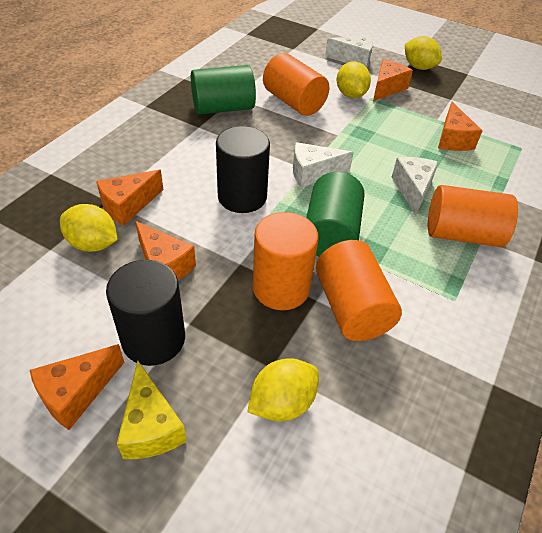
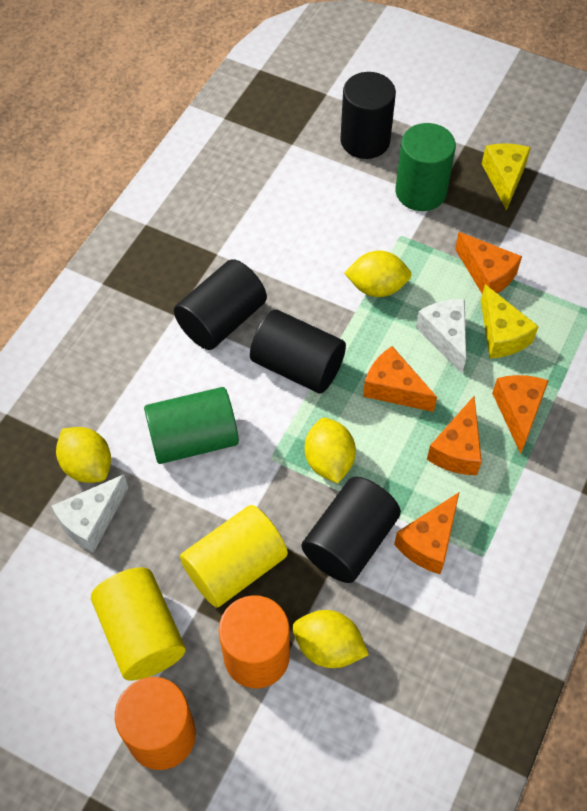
black cylinder: [106,260,185,366] [216,126,270,213] = 2 -> [174,259,267,350] [250,310,346,394] [302,477,401,583] [340,72,396,159] = 4
orange cylinder: [253,212,318,310] [263,53,329,116] [316,240,402,341] [428,185,518,247] = 4 -> [115,677,196,770] [219,595,290,688] = 2
white cheese: [293,142,354,188] [325,36,373,68] [392,157,439,216] = 3 -> [52,474,128,553] [416,299,466,374] = 2
yellow cheese: [117,361,187,459] = 1 -> [481,284,539,358] [482,143,531,211] = 2
yellow cylinder: none = 0 -> [91,567,186,681] [180,505,288,608] = 2

